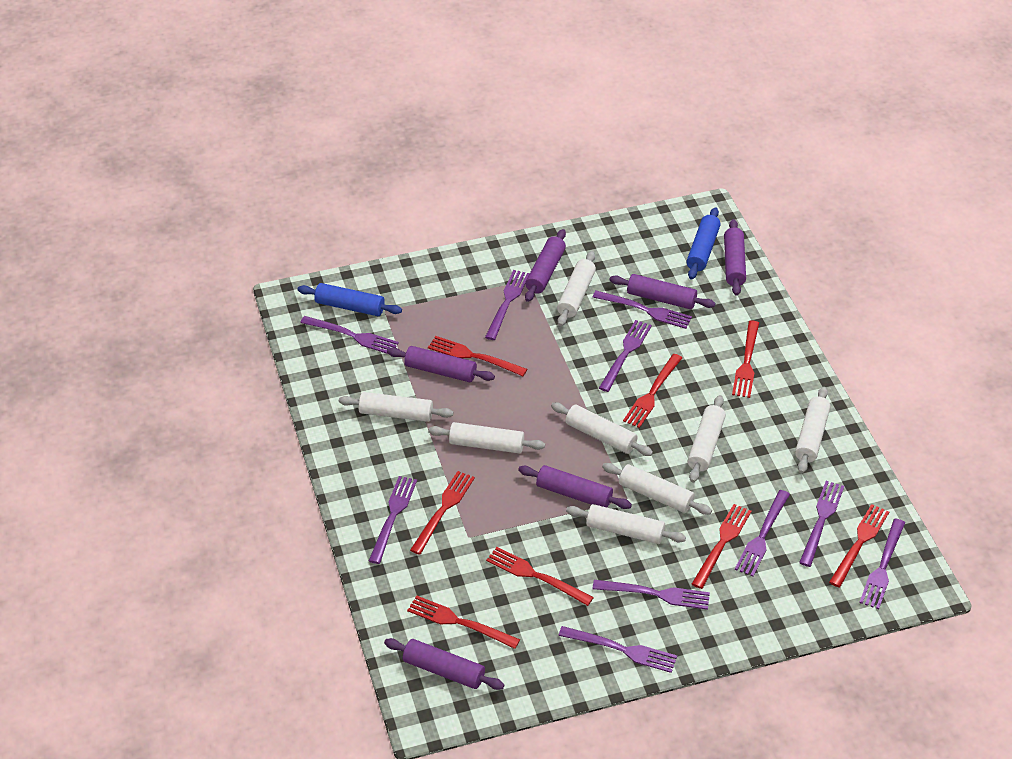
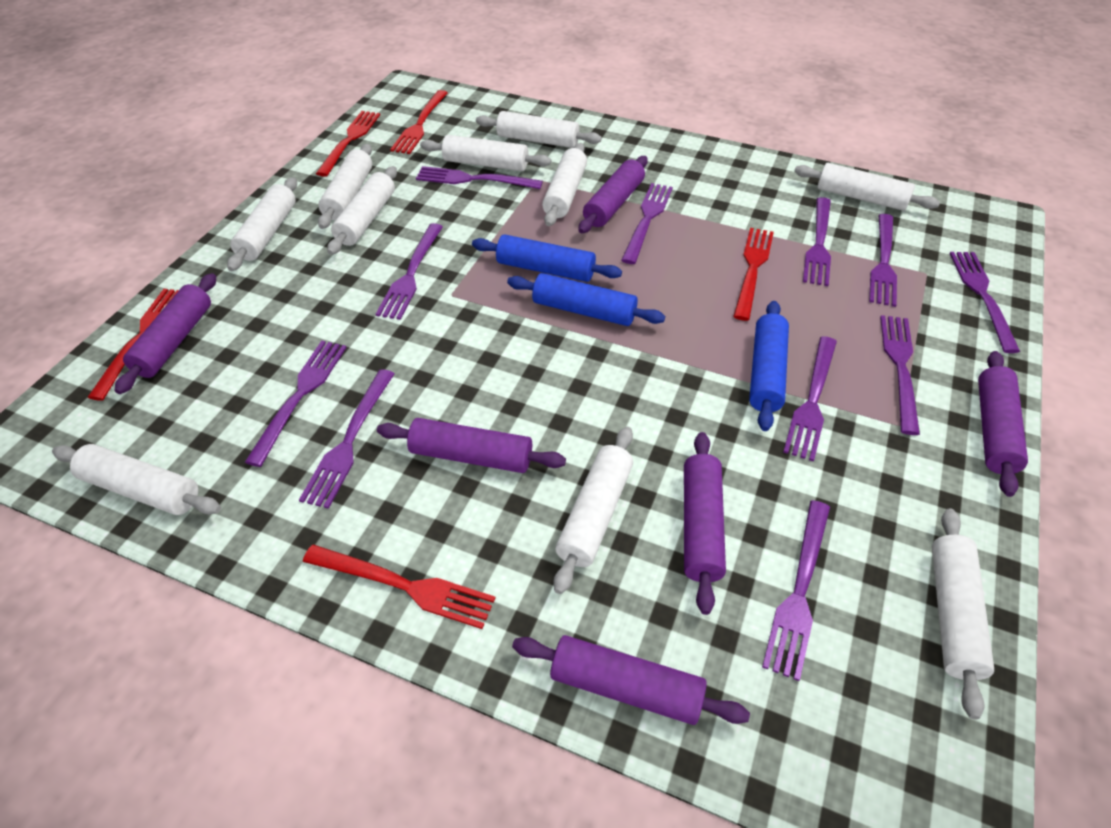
blue rolling pin: [297,283,402,316] [686,207,721,279] = 2 -> [472,234,622,282] [507,273,665,326] [749,301,789,431] = 3
purple fork: [300,316,399,354] [369,476,417,564] [485,270,530,340] [558,626,677,673] [592,580,710,610] [593,291,692,329] [599,320,652,392] [735,490,790,576] [799,481,844,567] [859,519,905,609] = 10 -> [245,341,347,467] [299,369,395,509] [376,223,443,320] [416,166,543,189] [621,183,673,264] [762,500,830,681] [783,336,837,462] [803,197,831,286] [869,214,897,307] [880,315,920,435] [949,252,1020,353] = 11
red fork: [407,595,520,649] [410,471,475,555] [428,336,527,376] [486,547,594,606] [623,354,682,428] [692,504,752,589] [732,320,759,398] [829,504,889,587] = 8 -> [88,289,179,401] [303,544,495,629] [316,111,380,177] [390,90,448,154] [733,228,774,321] = 5
white rolling pin: [339,392,453,422] [428,422,545,454] [551,403,653,456] [557,251,596,326] [566,504,686,544] [602,463,712,515] [687,395,726,483] [795,387,830,473] = 8 -> [52,444,221,515] [227,177,297,271] [318,144,372,229] [327,166,397,255] [420,135,551,171] [476,111,602,148] [542,143,587,226] [554,427,633,594] [794,163,940,211] [932,508,994,719] = 10

